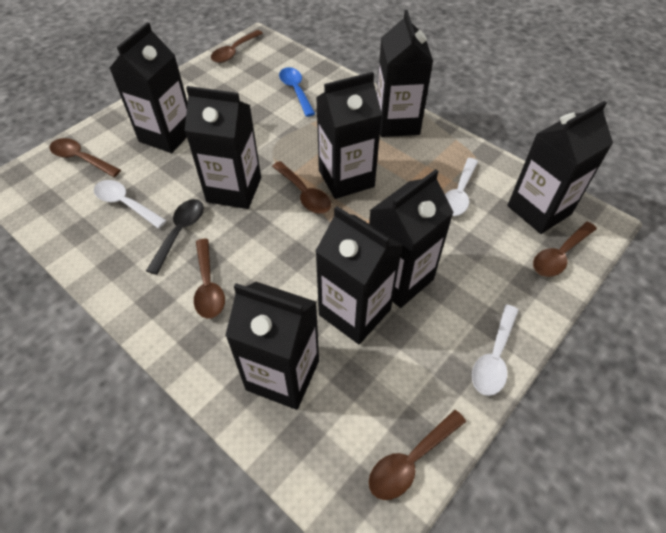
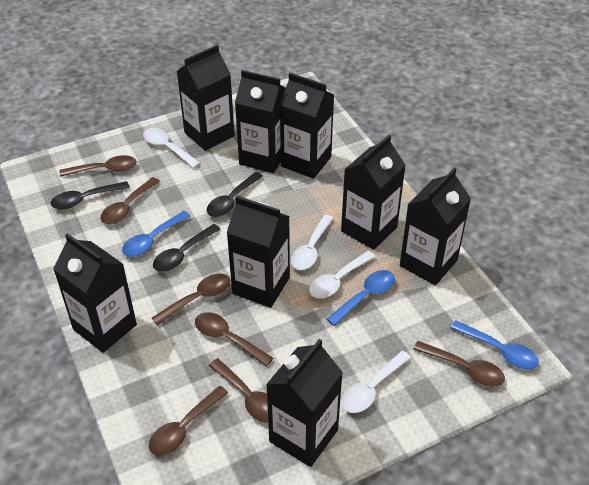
black spoon: [146,199,204,275] = 1 -> [51,181,130,209] [153,224,221,272] [207,172,263,217] = 3
blue spoon: [279,67,315,117] = 1 -> [122,211,190,257] [327,270,395,326] [450,320,539,370] = 3
brown spoon: [49,138,121,177] [194,239,225,319] [211,30,263,63] [272,161,331,214] [369,410,466,500] [533,222,597,277] = 6 -> [60,155,137,177] [100,177,160,224] [149,386,228,456] [152,274,230,325] [195,312,273,366] [209,358,268,423] [413,341,505,387] = 7
white spoon: [94,180,167,229] [445,158,478,216] [472,304,519,396] = 3 -> [143,128,200,168] [291,215,333,270] [309,251,376,298] [341,351,411,413] = 4

